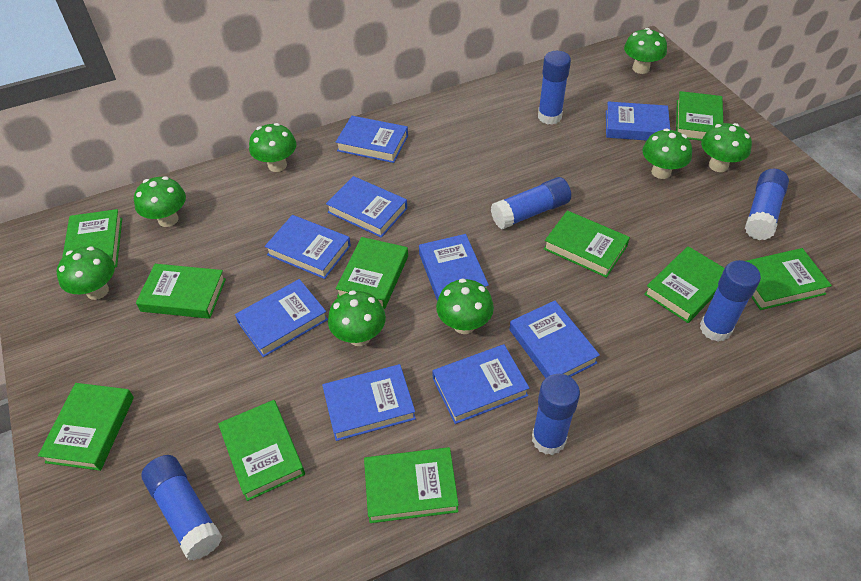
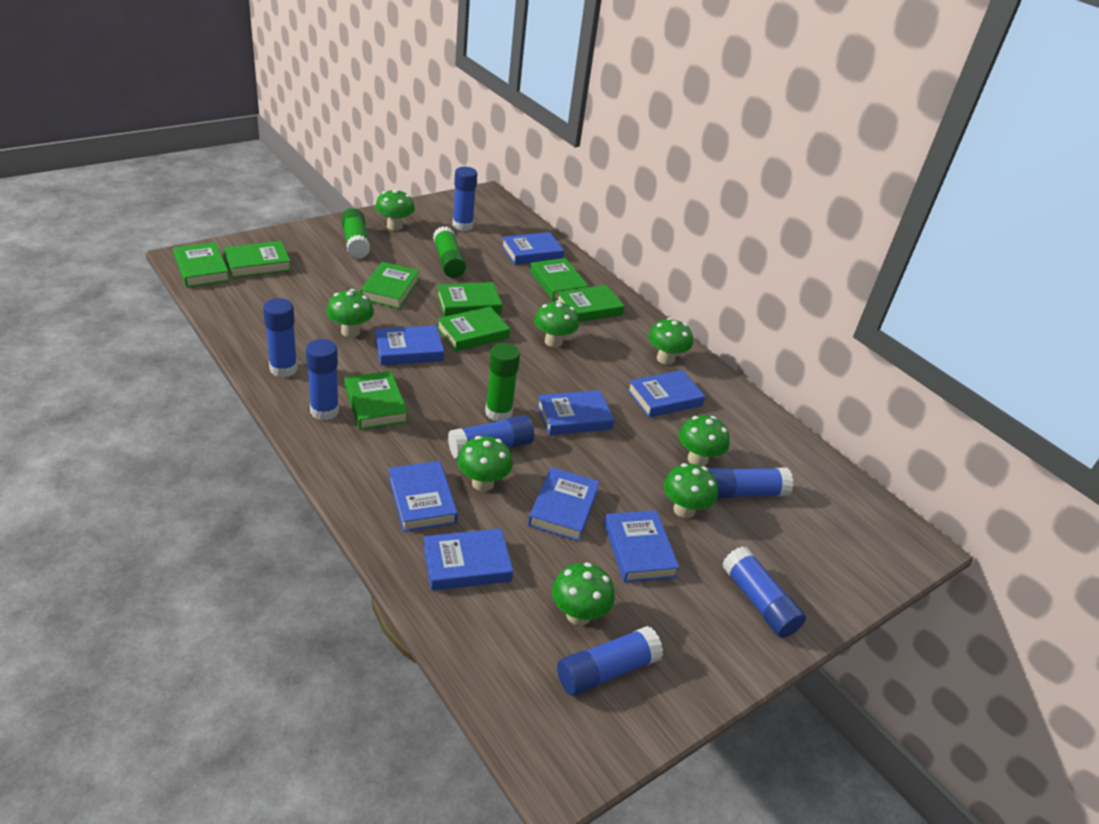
blue book: [235,279,328,357] [265,215,351,279] [322,364,416,441] [326,176,407,238] [336,116,408,163] [419,234,489,301] [432,344,529,424] [509,301,600,378] [606,101,670,141] = 9 -> [375,326,444,365] [389,461,458,532] [423,529,513,591] [502,232,564,265] [528,467,600,541] [537,390,614,435] [604,510,680,582] [627,370,705,418] = 8
blue glue stick: [141,455,222,560] [491,177,571,229] [532,374,580,455] [538,51,571,125] [700,260,761,342] [745,169,789,240] = 6 -> [263,298,298,378] [306,339,339,421] [448,415,534,459] [452,167,477,231] [557,626,663,696] [708,468,793,498] [722,546,806,638] = 7
green book: [38,383,134,471] [62,209,122,267] [136,264,226,319] [218,400,305,501] [335,237,408,309] [364,447,459,523] [544,210,630,278] [644,246,725,323] [676,91,723,141] [746,248,832,310] = 10 -> [173,242,230,287] [224,241,291,278] [344,371,408,430] [360,262,419,309] [437,282,502,317] [437,307,510,351] [530,258,589,301] [556,285,625,322] = 8
green glue stick: none = 0 -> [341,208,370,259] [433,226,466,278] [485,343,520,422] = 3

